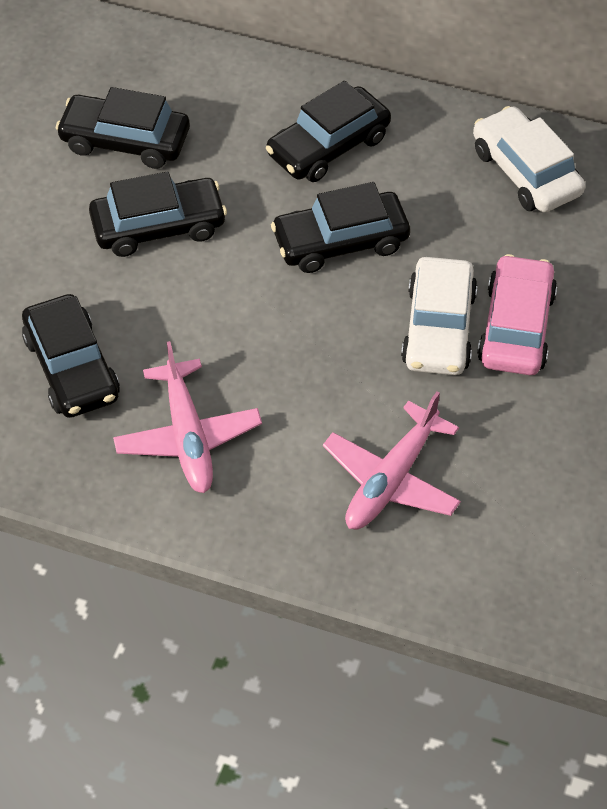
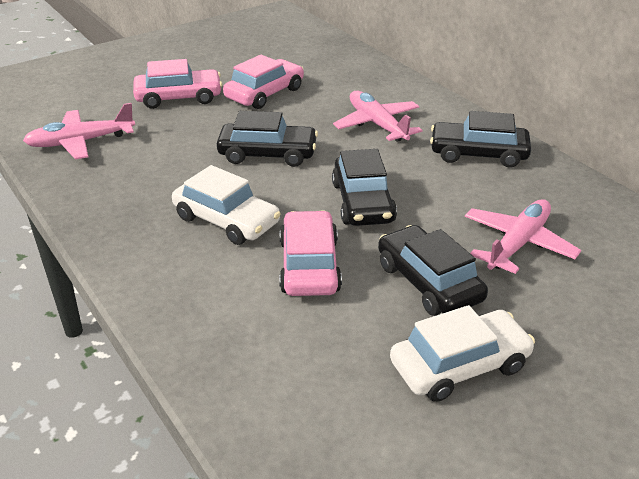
black car: [22,294,120,418] [56,87,190,169] [89,172,227,257] [266,81,391,182] [271,182,410,273] = 5 -> [217,111,318,167] [332,149,397,226] [378,225,488,316] [430,111,531,168] = 4
pink car: [477,254,557,375] = 1 -> [133,59,222,109] [223,55,304,109] [279,210,342,296] = 3
pink plane: [113,341,262,493] [323,391,461,529] = 2 -> [23,103,135,159] [333,91,422,142] [465,199,581,274] = 3

